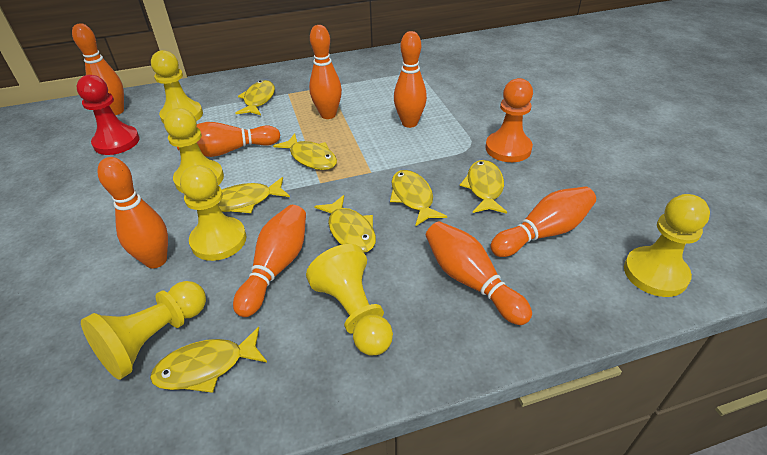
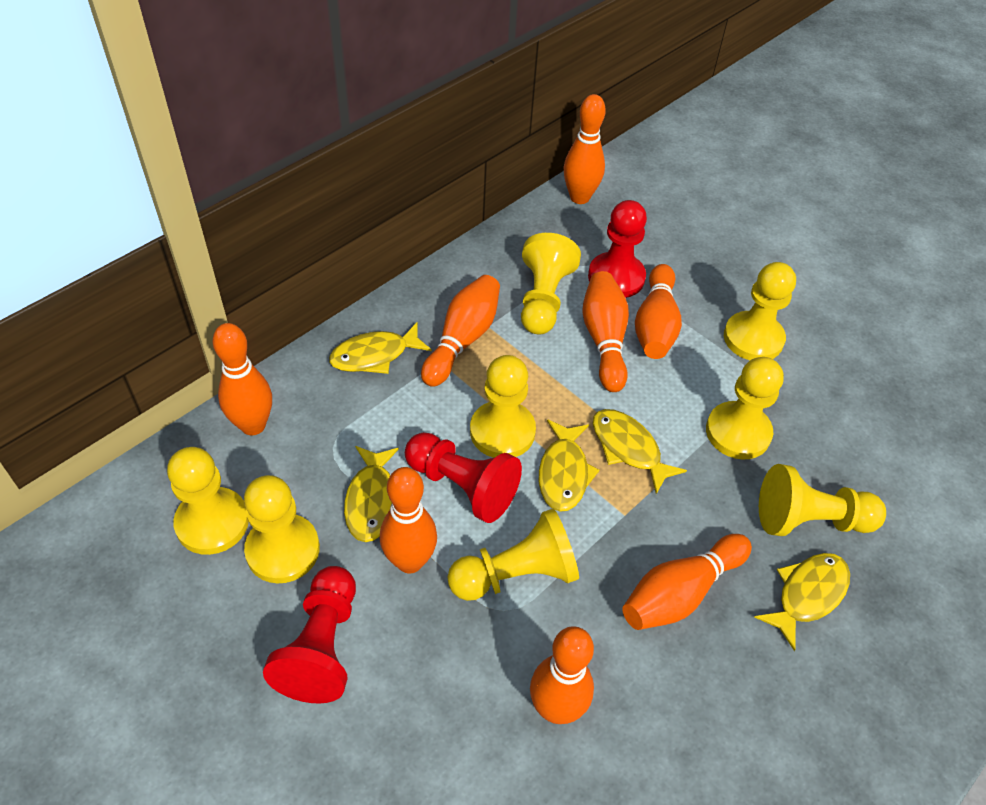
orange pawn: [485,78,533,162] = 1 -> none = 0
red pawn: [76,75,139,155] = 1 -> [263,566,356,704] [405,432,522,523] [588,200,647,298] = 3
yellow fish: [150,327,267,393] [218,177,290,213] [235,80,275,115] [273,133,337,170] [314,195,376,253] [390,170,447,226] [460,160,507,214] = 7 -> [329,323,431,374] [344,446,399,542] [539,419,600,512] [593,409,687,494] [754,553,850,651] = 5
yellow pawn: [81,281,206,380] [151,50,203,124] [164,108,224,193] [180,165,246,261] [306,244,393,356] [624,194,710,297] = 6 -> [167,447,249,555] [244,475,320,583] [447,508,579,601] [470,355,536,458] [521,233,581,335] [706,357,784,460] [724,262,796,360] [759,464,886,536] = 8

